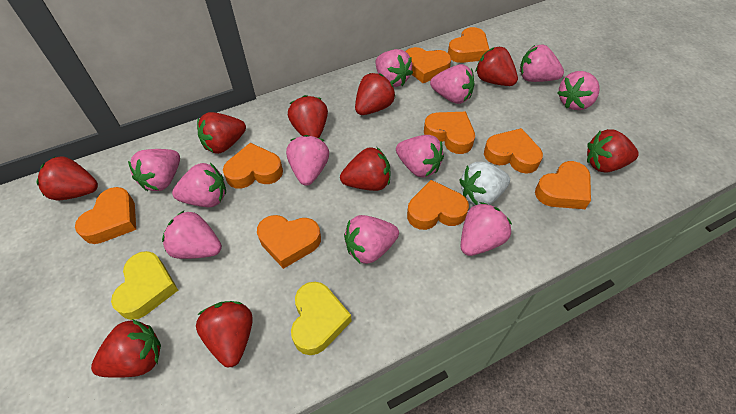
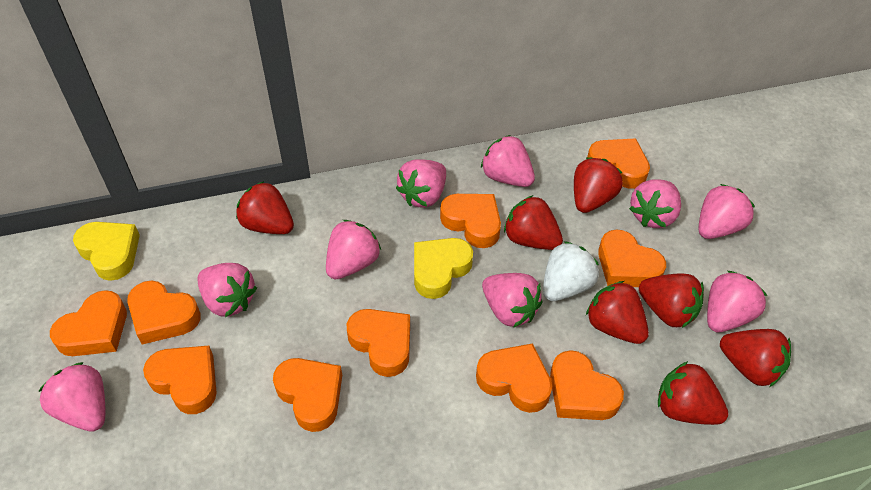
orange heart: [75,187,136,244] [223,143,283,189] [257,215,321,269] [405,47,451,83] [407,180,469,230] [424,112,475,154] [448,27,490,63] [484,128,543,173] [535,161,591,209] = 9 -> [50,290,127,356] [127,281,201,344] [143,346,217,414] [273,358,342,432] [347,309,410,377] [440,194,501,248] [476,343,552,413] [550,350,624,420] [587,138,650,189] [598,230,666,287] = 10
pink strawberry: [128,149,180,191] [162,211,222,259] [172,163,226,207] [286,135,329,186] [344,215,399,264] [376,49,413,87] [396,135,444,177] [430,64,474,104] [461,202,512,256] [520,44,564,82] [557,71,600,110] = 11 -> [38,362,105,432] [198,263,257,317] [326,220,381,280] [396,159,446,208] [481,135,535,187] [482,273,542,328] [629,179,681,228] [698,184,755,239] [707,271,767,332] = 9
red strawberry: [36,156,98,200] [91,319,161,378] [196,301,253,367] [197,112,246,154] [288,95,328,138] [340,147,390,191] [355,73,395,115] [475,47,518,86] [587,129,639,173] = 9 -> [236,181,294,234] [504,195,563,250] [574,157,623,213] [586,281,649,344] [639,273,704,328] [658,361,728,425] [720,329,791,387] = 7

